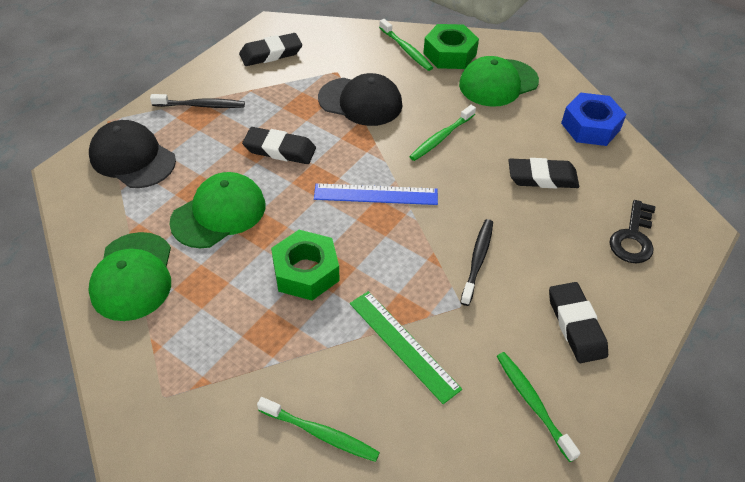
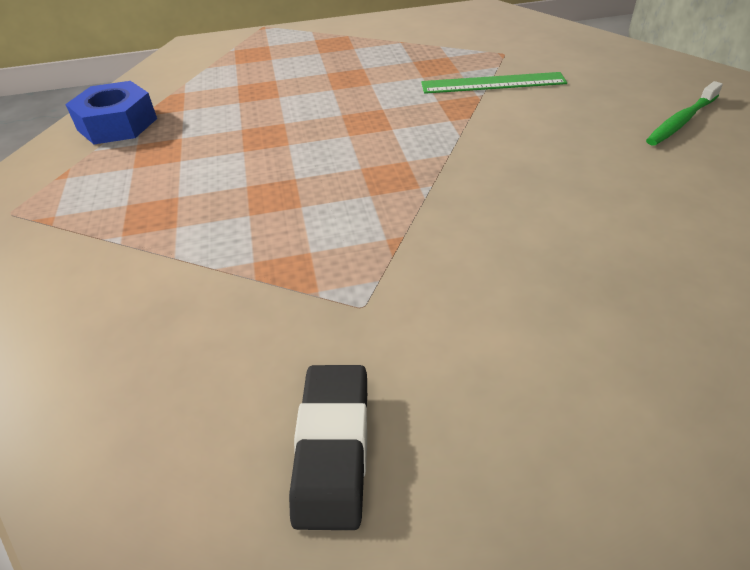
black cap: [89,120,176,188] [318,73,403,126] = 2 -> none = 0
black eraser: [239,33,302,66] [242,127,316,164] [508,158,579,188] [549,282,608,363] = 4 -> [289,365,367,530] = 1
black key: [609,200,656,263] = 1 -> none = 0
black toothbrush: [150,94,245,108] [460,219,493,306] = 2 -> none = 0
blue ruler: [314,183,438,205] = 1 -> none = 0
green cap: [88,232,171,321] [169,172,265,248] [459,56,539,107] = 3 -> none = 0
green nut: [271,230,340,301] [423,24,479,69] = 2 -> none = 0
green toothbrush: [257,397,380,462] [379,19,433,71] [409,105,476,161] [497,352,581,462] = 4 -> [646,81,723,146] = 1

